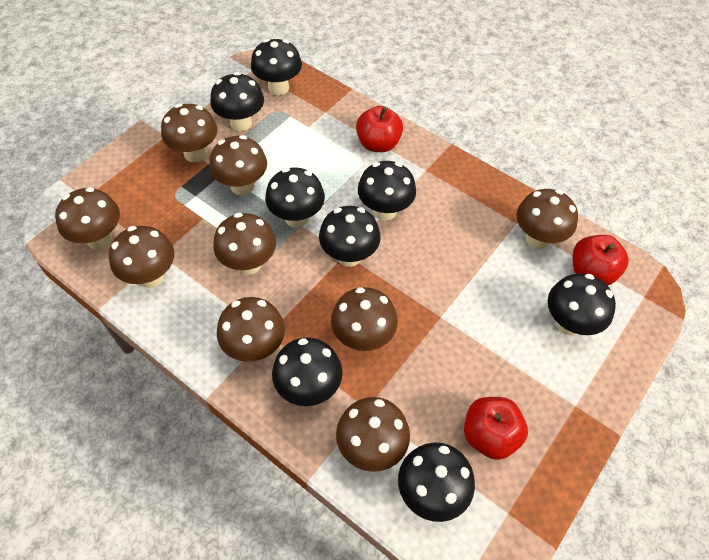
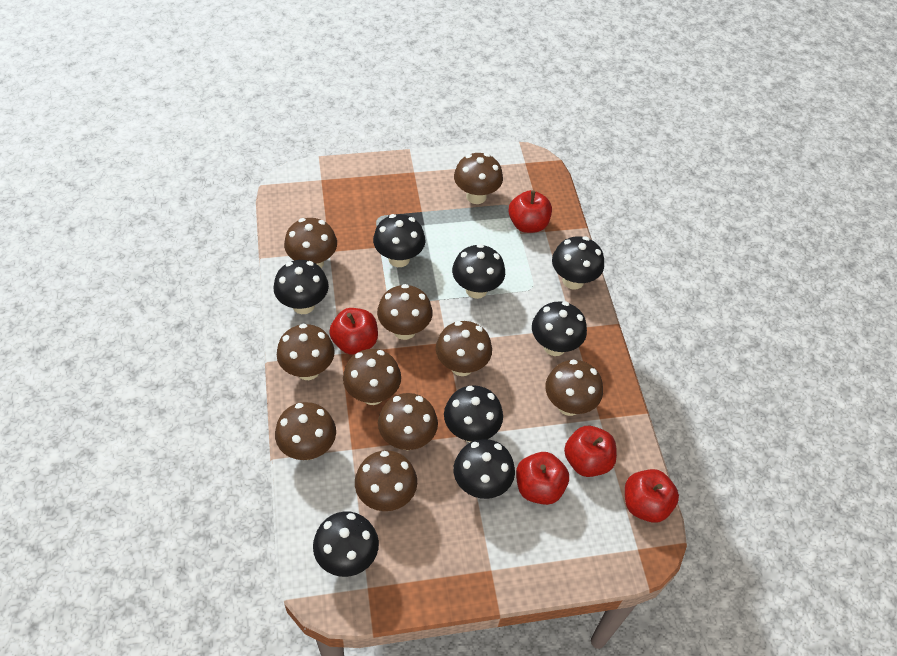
brown mushroom: [55,187,120,249] [109,226,174,288] [161,104,218,162] [209,135,267,195] [213,213,276,275] [217,297,285,362] [331,287,398,351] [336,397,410,472] [516,189,578,249] = 9 -> [275,402,336,460] [277,324,335,380] [284,218,337,268] [343,349,401,405] [355,450,417,511] [377,284,433,340] [378,393,438,450] [436,321,492,376] [454,153,503,204] [545,360,603,416] = 10
red apple: [356,106,403,152] [464,397,528,460] [573,235,629,285] = 3 -> [329,308,378,355] [509,190,552,233] [516,452,569,505] [564,426,617,477] [625,469,679,523] = 5

